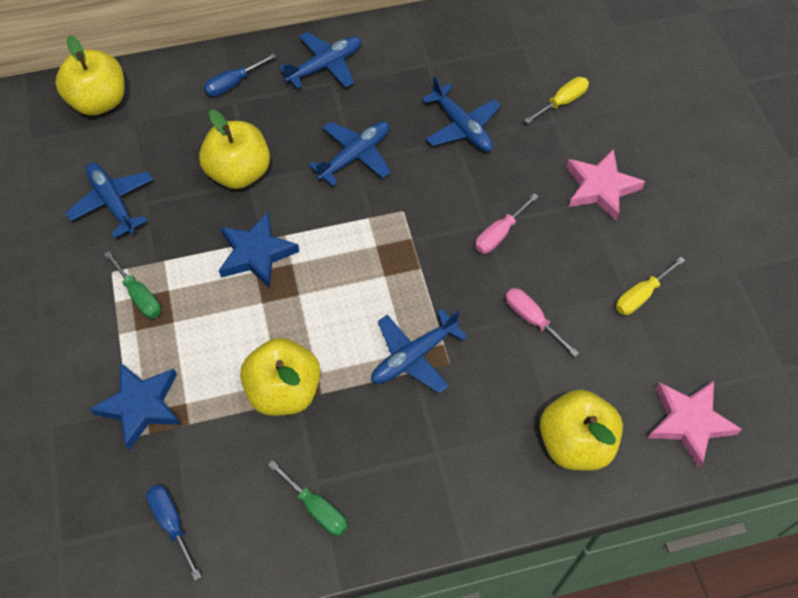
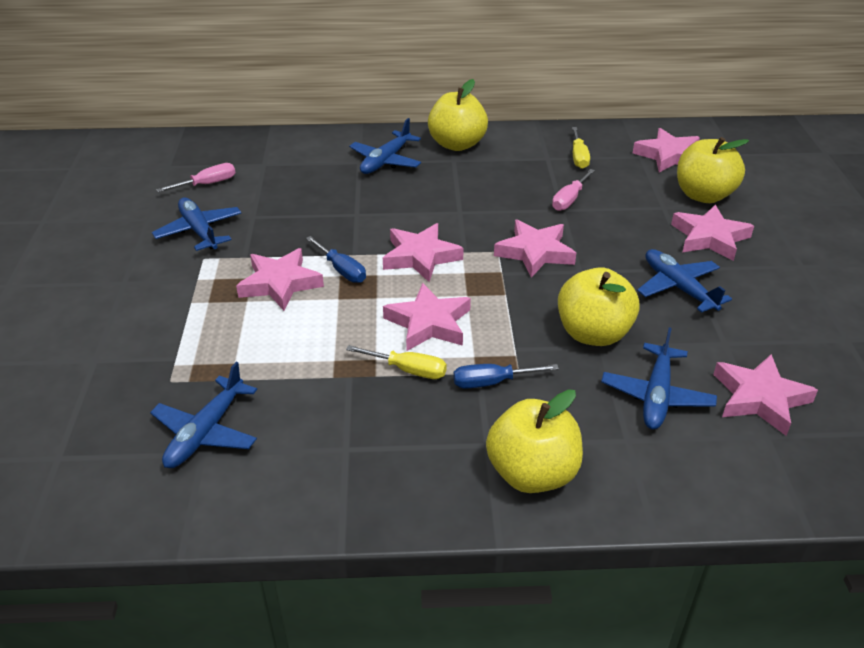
blue star: [90,363,181,450] [219,212,299,289] = 2 -> none = 0
green screwdriver: [104,251,161,319] [268,460,347,536] = 2 -> none = 0
pink star: [566,149,645,221] [648,381,742,468] = 2 -> [236,248,324,311] [383,223,464,282] [383,283,471,351] [494,219,576,278] [633,128,700,172] [671,205,754,261] [713,354,818,436] = 7

